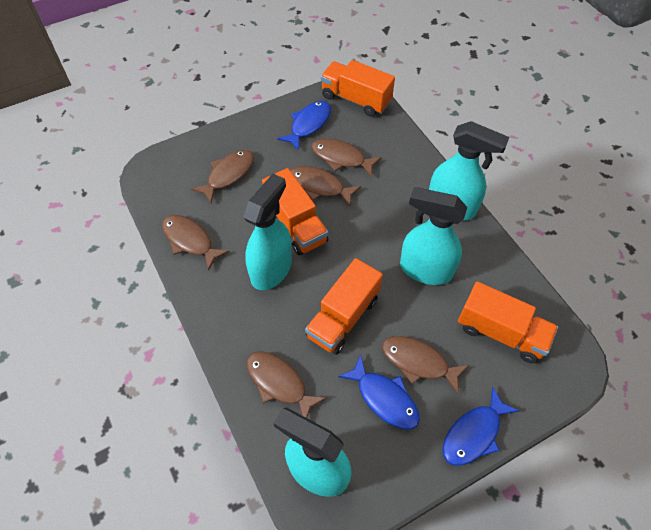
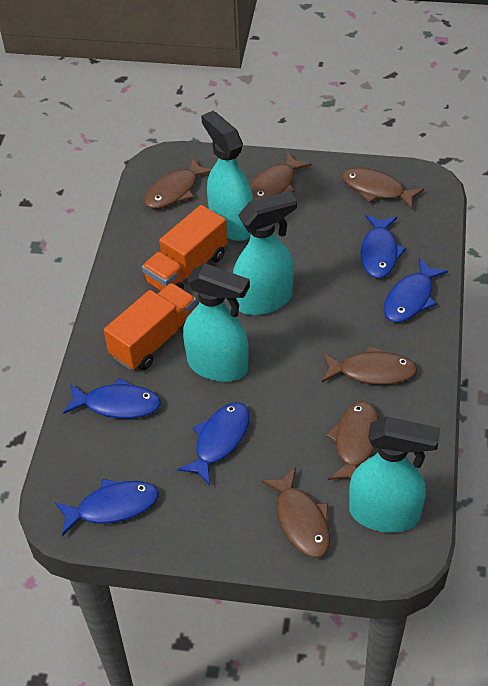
blue fish: [277,101,331,151] [338,354,420,430] [443,387,519,466] = 3 -> [55,479,159,536] [63,378,161,419] [177,402,250,485] [361,215,406,279] [383,258,448,322] = 5
orange truck: [262,168,328,255] [305,258,383,355] [321,60,395,117] [458,281,558,363] = 4 -> [104,283,197,370] [142,205,228,291] = 2

